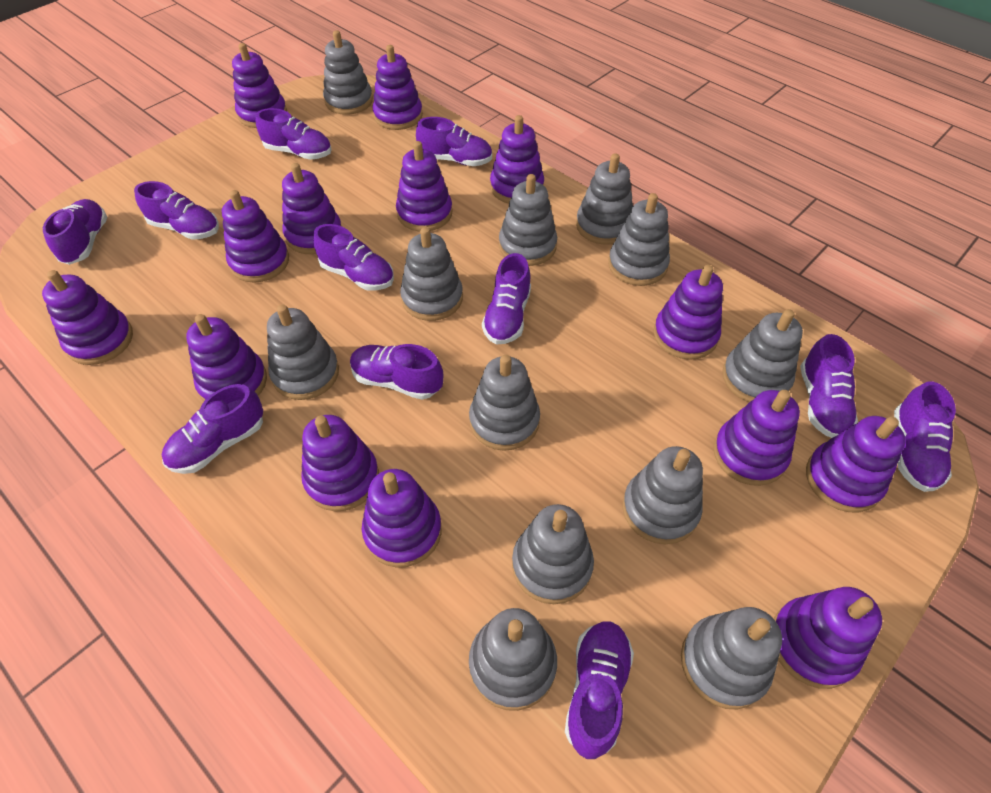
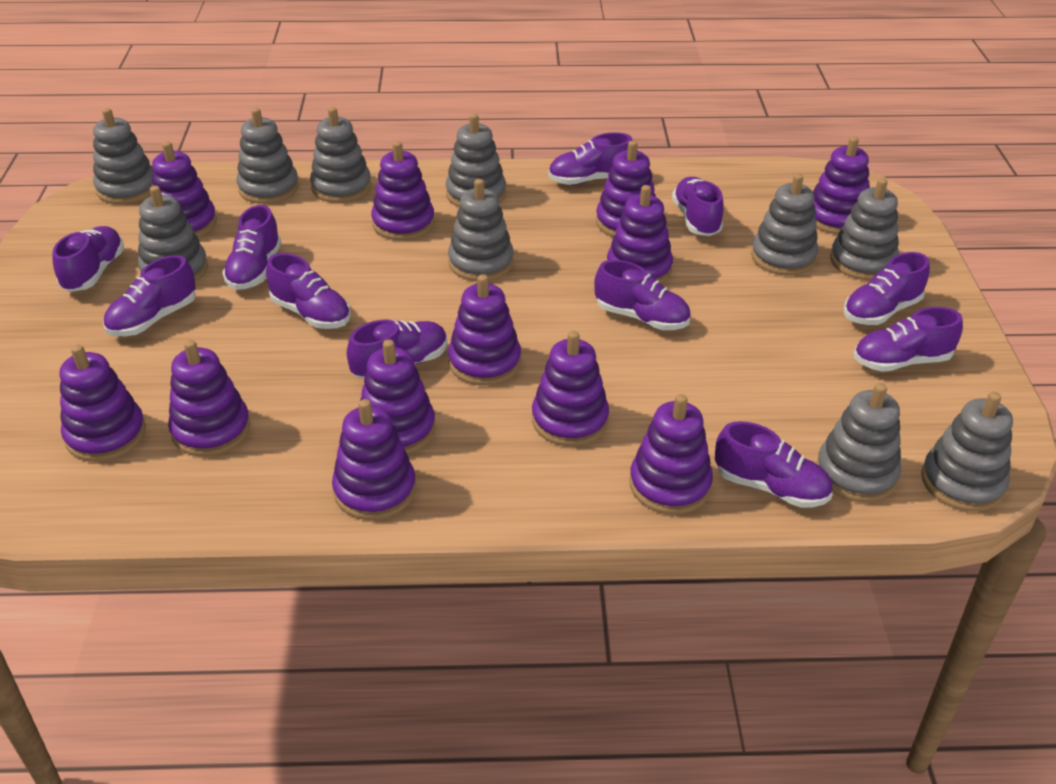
grey stacking toy: [267,304,339,400] [323,30,373,115] [400,227,463,321] [469,355,540,451] [469,608,557,711] [499,174,557,266] [512,504,594,604] [576,153,633,245] [608,193,670,286] [622,446,703,544] [681,607,782,709] [722,309,803,402] = 12 -> [93,108,154,204] [138,186,208,282] [237,108,299,204] [310,107,372,203] [446,114,506,207] [448,179,514,281] [751,174,818,275] [816,383,901,502] [830,178,899,280] [921,392,1013,512] = 10
purple stacking toy: [42,270,133,365] [186,314,267,401] [222,190,289,283] [232,43,287,128] [282,163,342,254] [301,415,379,511] [362,469,442,568] [373,45,423,130] [396,141,453,232] [490,115,544,203] [654,265,723,360] [714,390,800,486] [774,587,882,689] [806,416,906,512] = 14 -> [60,345,146,462] [152,141,217,237] [168,340,251,457] [332,399,416,520] [360,339,436,454] [371,141,435,240] [448,274,521,386] [532,331,609,446] [596,141,656,237] [607,185,673,284] [629,394,713,514] [813,136,870,234] = 12

